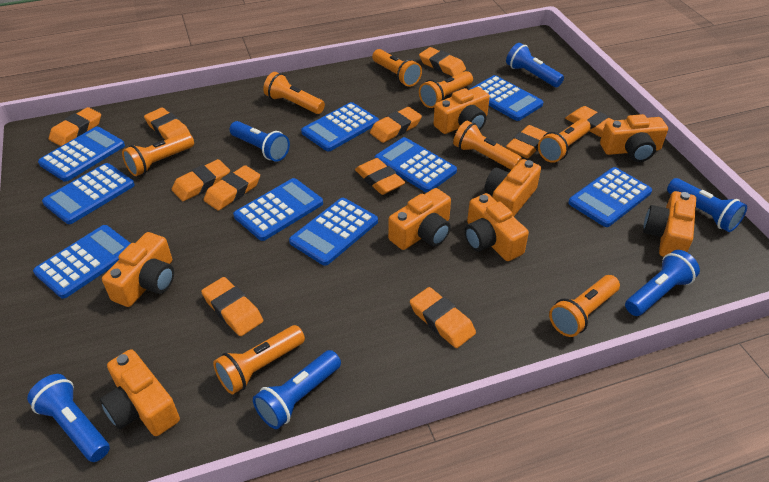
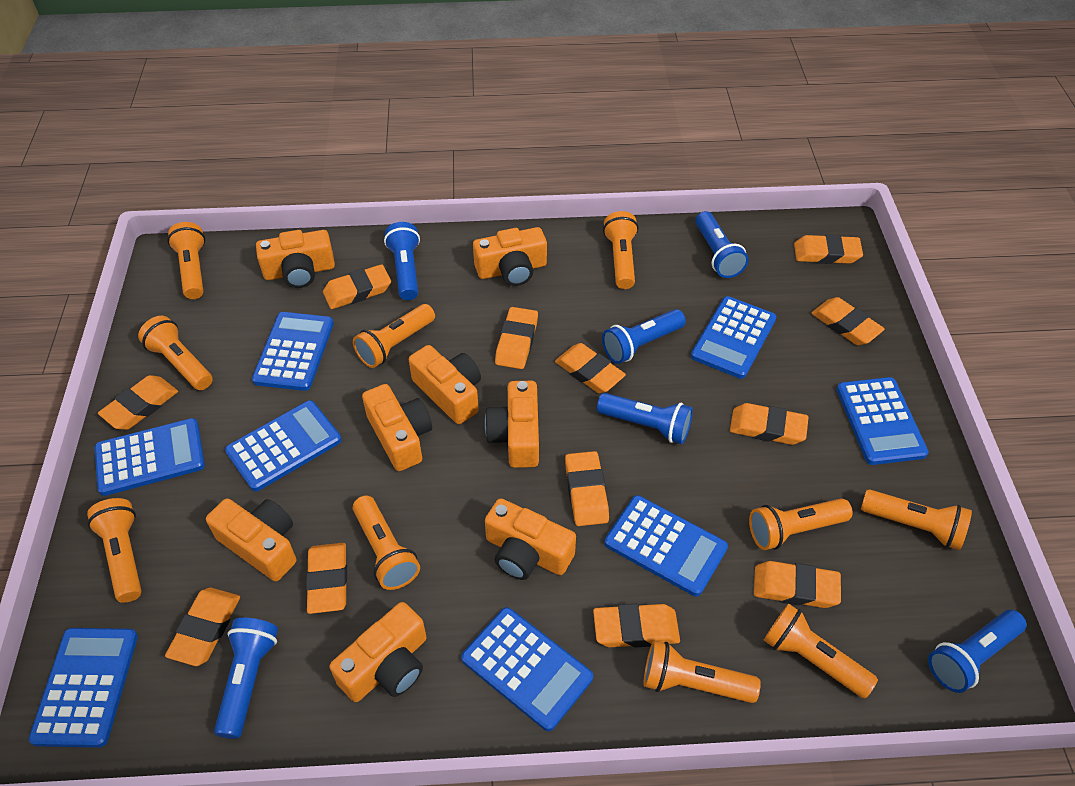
blue calculator: [33,225,131,299] [38,127,125,182] [42,163,134,224] [233,178,323,241] [289,198,378,266] [301,102,379,152] [375,137,457,193] [469,75,543,121] [568,167,652,227] = 9 -> [28,628,138,748] [94,418,205,496] [225,400,342,491] [252,312,334,391] [461,607,593,731] [604,495,728,596] [691,296,776,379] [836,377,929,465] = 8
orange eraser: [49,107,101,146] [144,108,190,140] [172,159,230,201] [201,277,263,336] [204,165,260,211] [355,158,405,195] [370,107,422,143] [410,287,476,348] [419,47,466,76] [506,125,548,158] [565,106,614,137] = 11 -> [98,375,178,430] [165,588,240,666] [306,543,347,614] [323,264,391,309] [495,307,538,369] [555,343,626,393] [565,451,609,526] [593,604,680,647] [730,403,809,445] [754,561,841,608] [794,234,863,264] [811,297,885,345] = 12
orange flashlight: [122,132,194,176] [213,325,305,394] [263,72,325,114] [372,49,422,87] [419,71,473,108] [453,121,522,170] [538,119,591,163] [549,275,620,337] = 8 -> [87,498,142,603] [138,316,213,390] [167,222,205,299] [353,304,435,368] [353,496,420,590] [603,211,638,289] [644,641,761,703] [749,498,853,550] [764,603,878,698] [861,489,972,550] = 10

